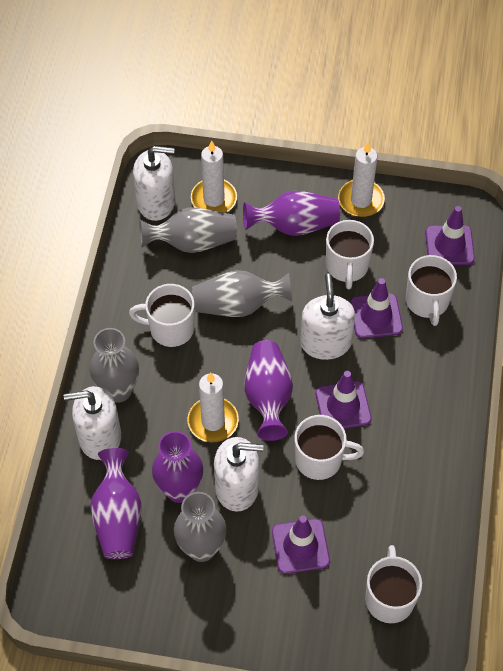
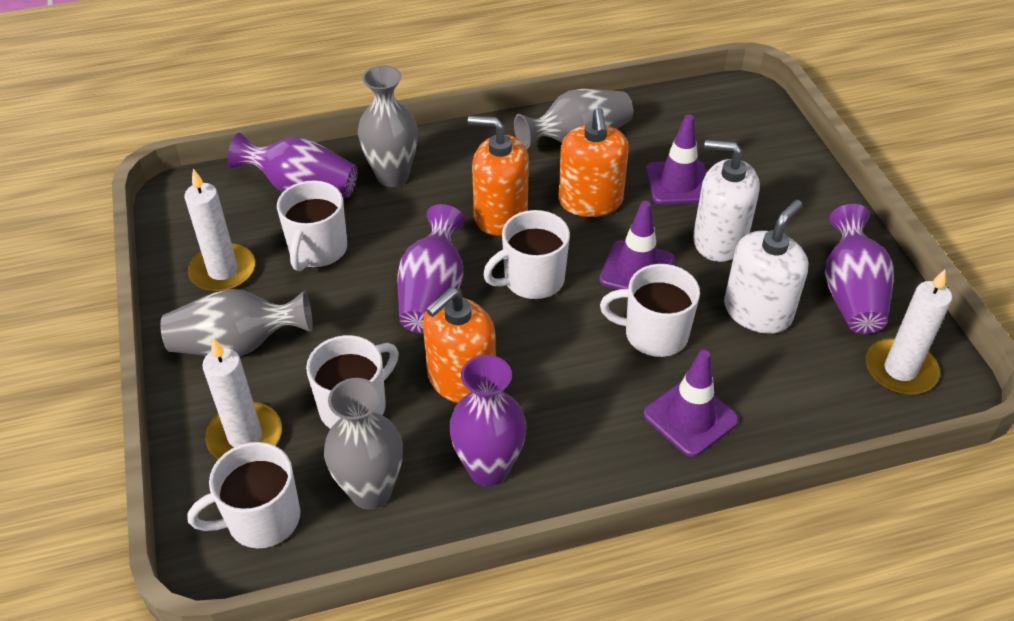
orange soap dispenser: none = 0 -> [423,287,496,403] [468,116,529,236] [558,107,629,217] = 3
purple traffic cone: [272,516,330,574] [315,371,371,429] [350,278,403,339] [425,206,475,265] = 4 -> [599,201,675,290] [644,350,739,457] [646,114,707,205] = 3
white soap dispenser: [64,386,121,460] [133,146,175,221] [214,437,263,512] [300,274,355,360] = 4 -> [693,140,760,262] [724,200,808,334] = 2

